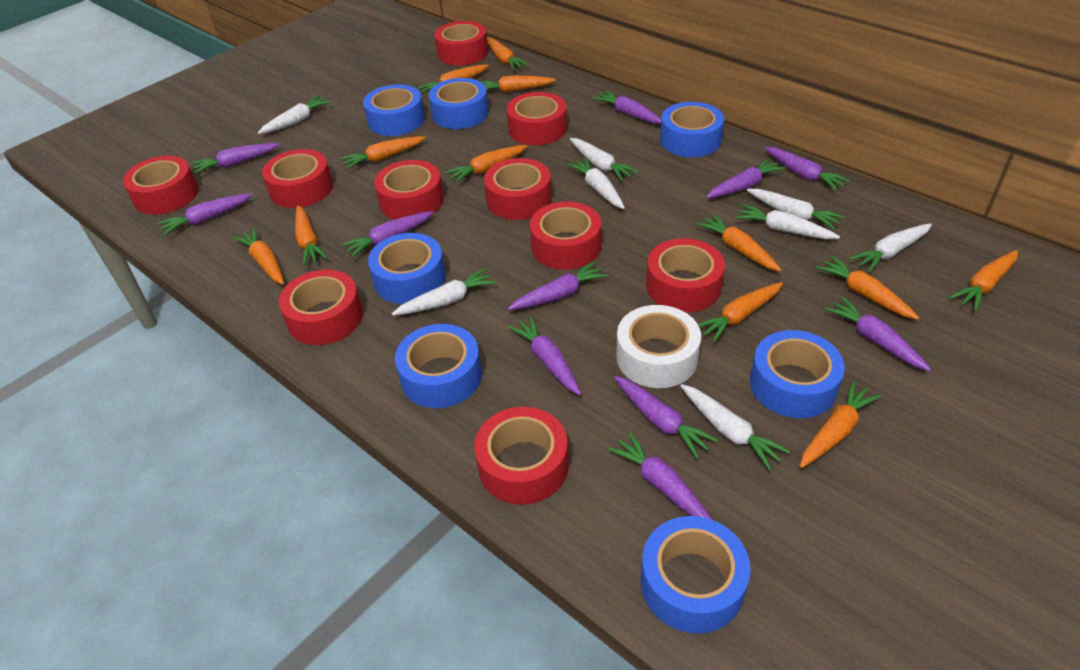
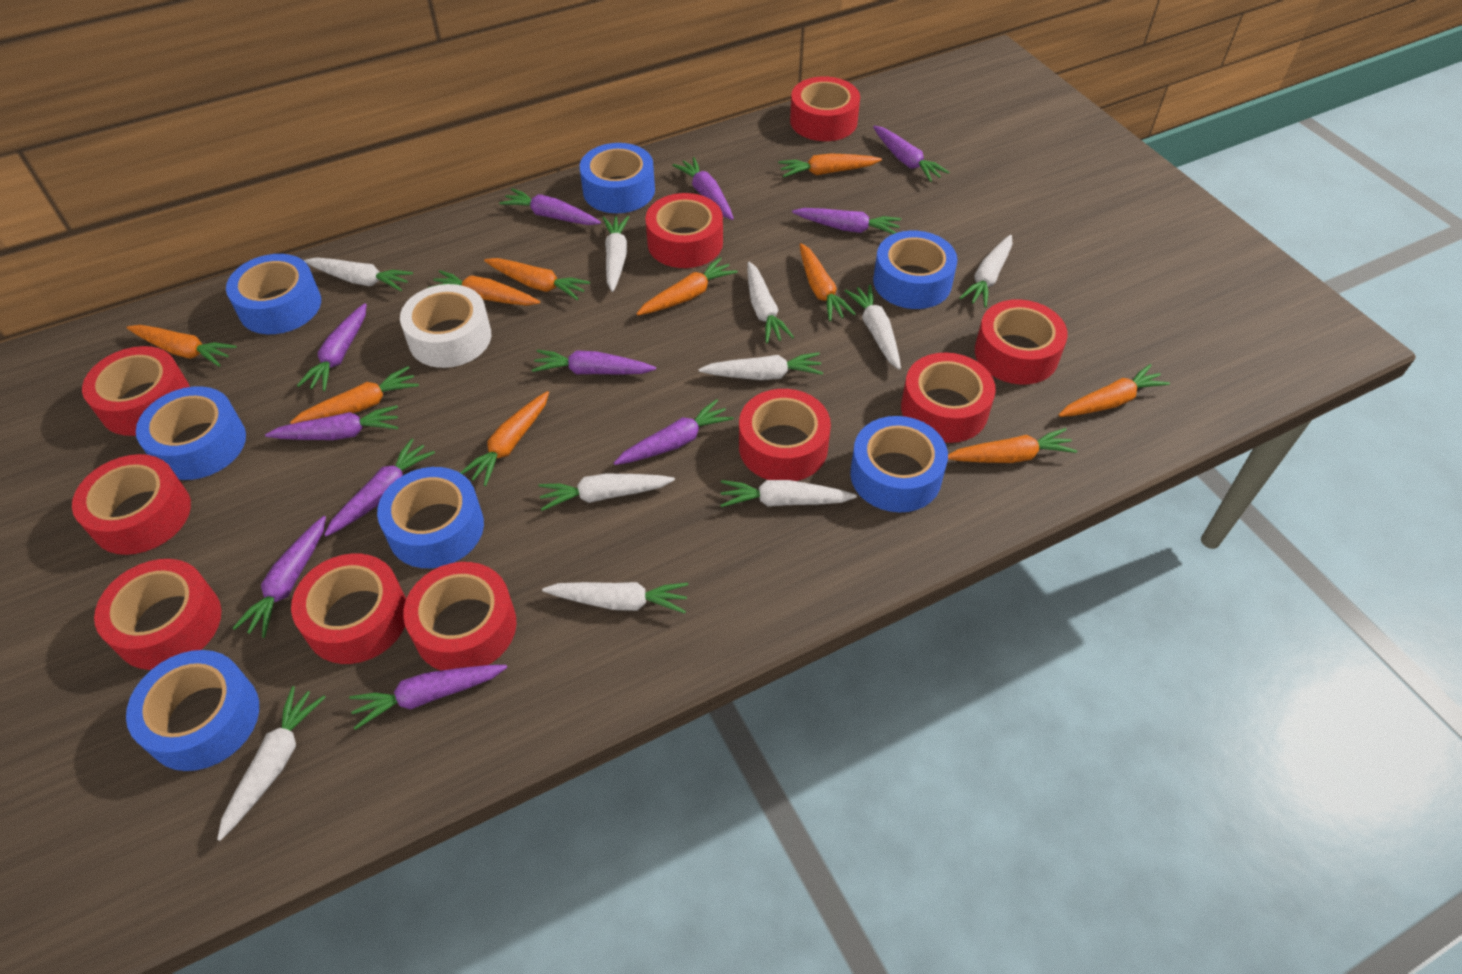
orange carrot: [233,228,284,285] [295,205,328,266] [340,136,426,170] [418,65,489,96] [445,145,527,183] [481,75,556,93] [487,38,529,71] [696,214,781,272] [698,282,783,343] [800,381,881,468] [816,256,919,320] [949,250,1018,311] = 12 -> [127,325,237,367] [290,366,419,424] [428,270,540,306] [460,391,549,486] [484,258,590,300] [636,257,737,315] [778,153,882,178] [800,243,856,321] [948,428,1077,463] [1058,364,1170,417] = 10
white carrot: [258,95,331,134] [392,268,497,315] [566,157,625,209] [570,138,639,181] [680,384,791,470] [735,204,840,239] [747,189,845,230] [849,224,932,273] = 8 -> [217,686,325,841] [304,258,413,291] [538,474,675,511] [542,582,688,614] [603,216,629,292] [698,352,823,380] [720,480,857,507] [747,262,794,343] [845,285,901,370] [959,235,1013,308] = 10

